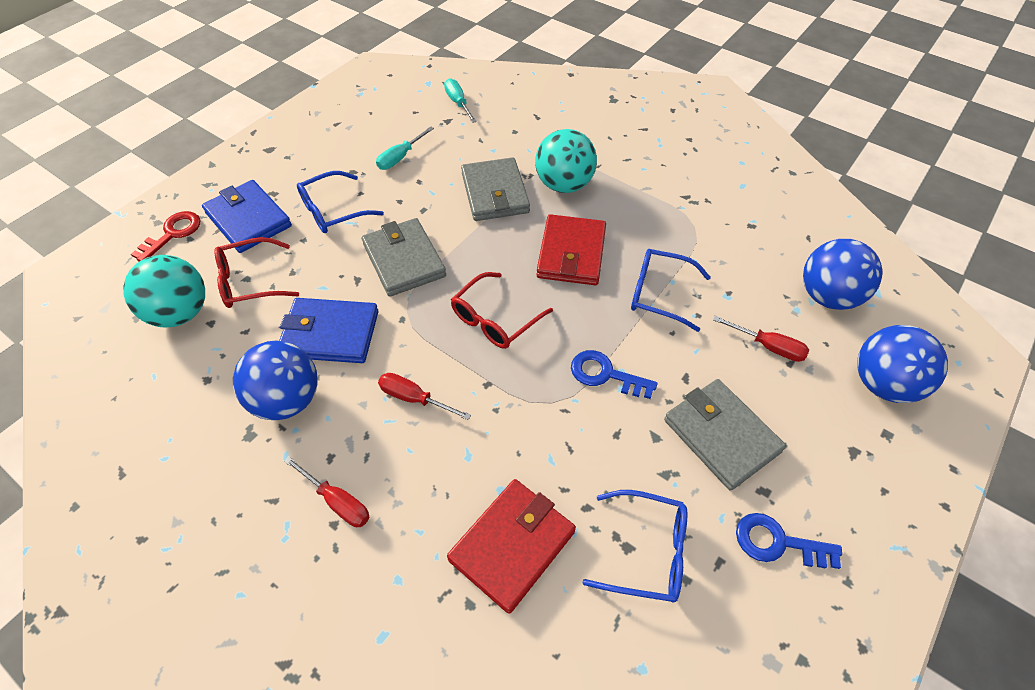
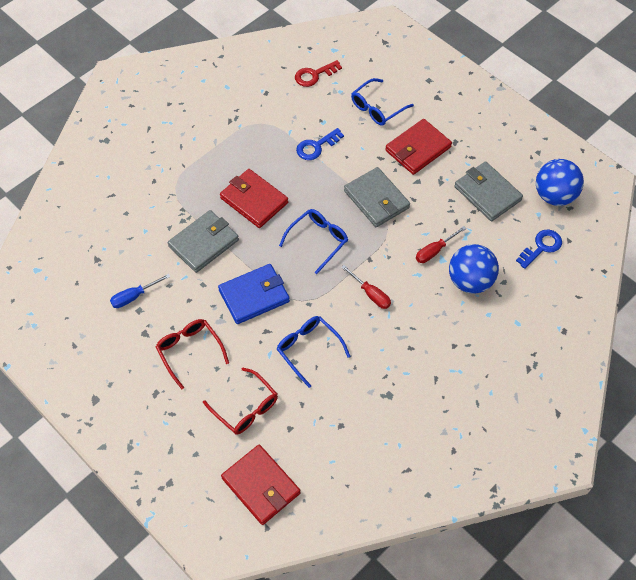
blue ball: [233,340,318,420] [803,239,882,310] [857,325,948,403] = 3 -> [449,244,499,293] [536,159,584,206] = 2
blue screwdriver: none = 0 -> [110,274,171,308] = 1
blue wallet: [202,180,292,253] [279,298,379,363] = 2 -> [218,264,290,324] = 1
red screwdriver: [284,456,370,527] [378,373,471,420] [713,316,809,362] = 3 -> [341,265,391,309] [416,226,466,263] = 2
red wallet: [447,479,576,614] [536,214,606,285] = 2 -> [220,169,288,228] [221,445,301,525] [385,119,452,175] = 3
turquoise ball: [123,255,205,327] [535,129,597,193] = 2 -> none = 0
turquoise screwdriver: [376,126,434,170] [444,78,477,123] = 2 -> none = 0

